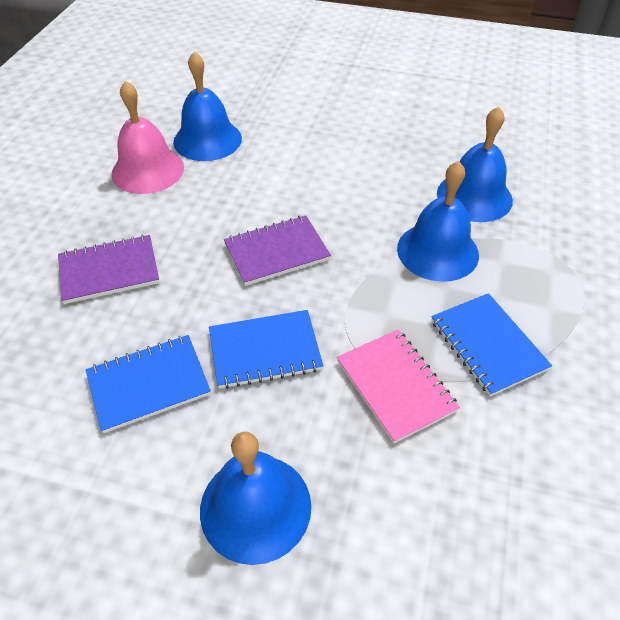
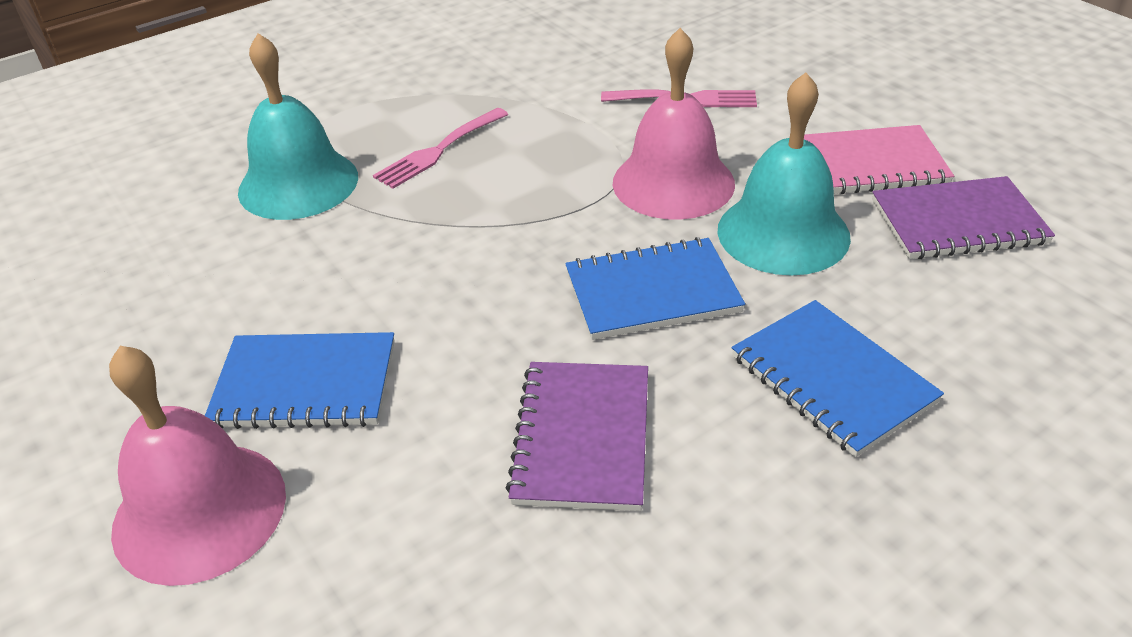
blue bell: [173,51,242,161] [200,432,311,565] [397,161,479,282] [437,106,513,222] = 4 -> none = 0
pink bell: [111,81,184,194] = 1 -> [109,346,286,586] [613,28,735,220] = 2
pink fork: none = 0 -> [373,108,508,189] [601,89,757,107] = 2
turquoise bell: none = 0 -> [238,33,358,220] [717,72,851,276] = 2

